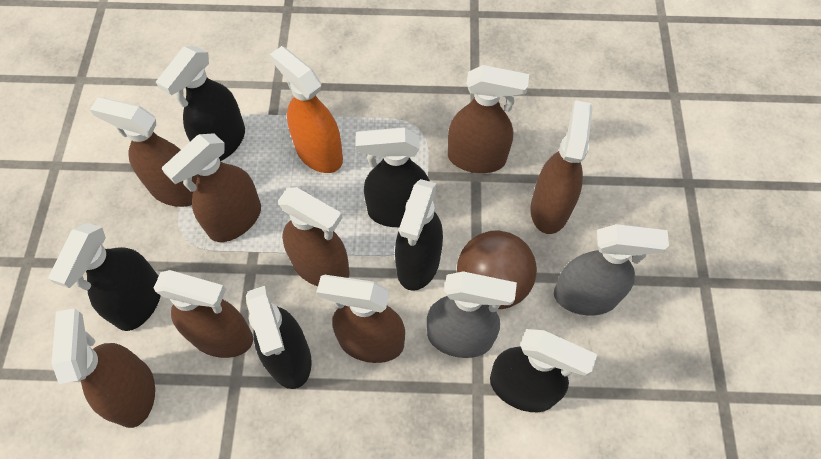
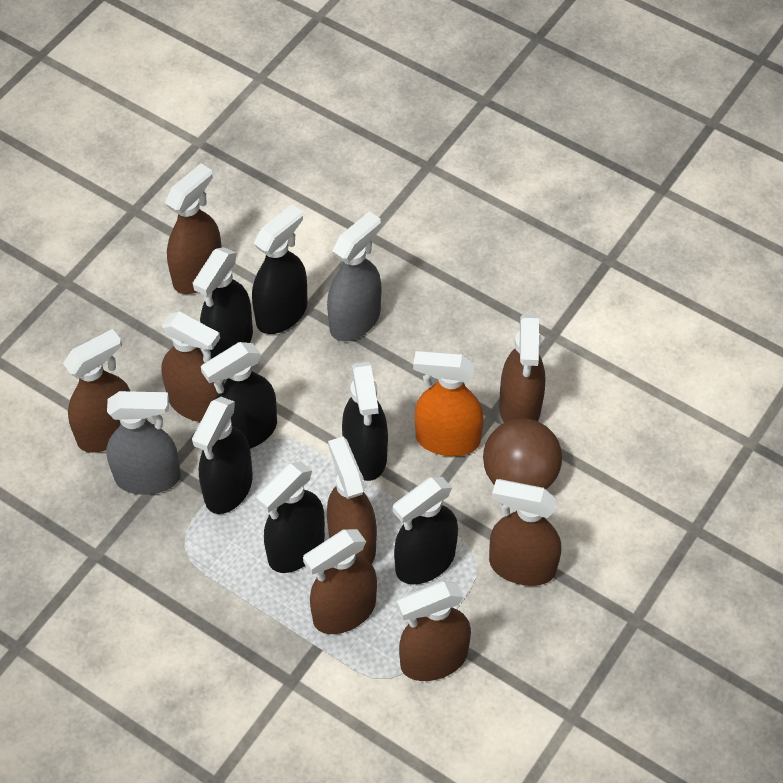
black spray bottle: [48,223,161,331] [156,46,245,161] [246,286,312,389] [356,127,430,227] [395,179,443,291] [490,329,598,412] = 6 -> [192,397,253,514] [193,247,253,359] [201,342,277,449] [252,204,308,334] [256,461,325,573] [342,362,388,481] [393,477,458,584] = 7

